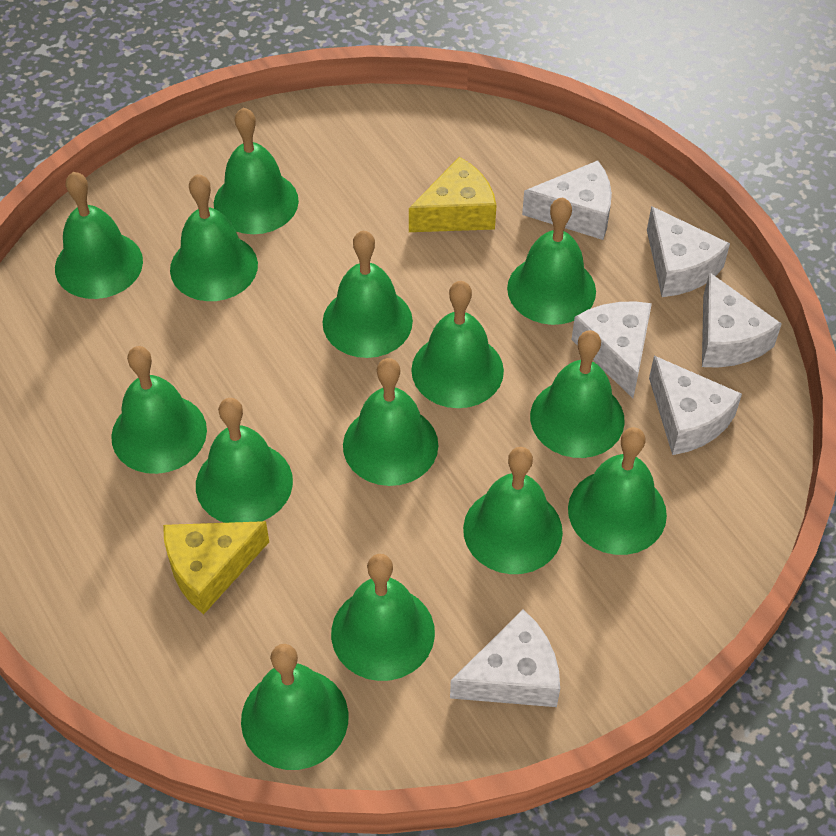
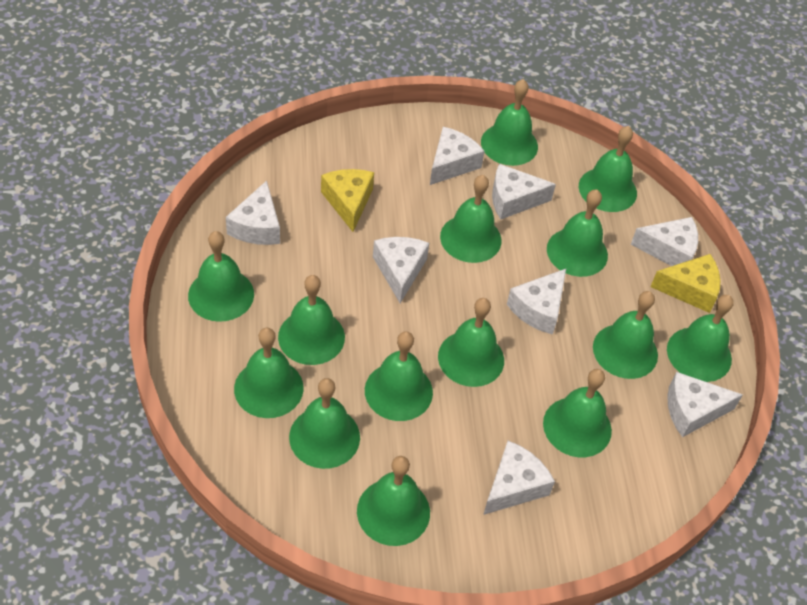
white cheese: [450,609,560,707] [522,161,612,240] [571,301,652,398] [647,206,730,297] [649,356,742,455] [702,272,782,368] = 6 -> [226,181,280,245] [373,237,429,303] [430,127,485,185] [483,441,555,515] [492,164,556,220] [507,269,566,335] [631,217,698,266] [667,372,743,437] = 8

